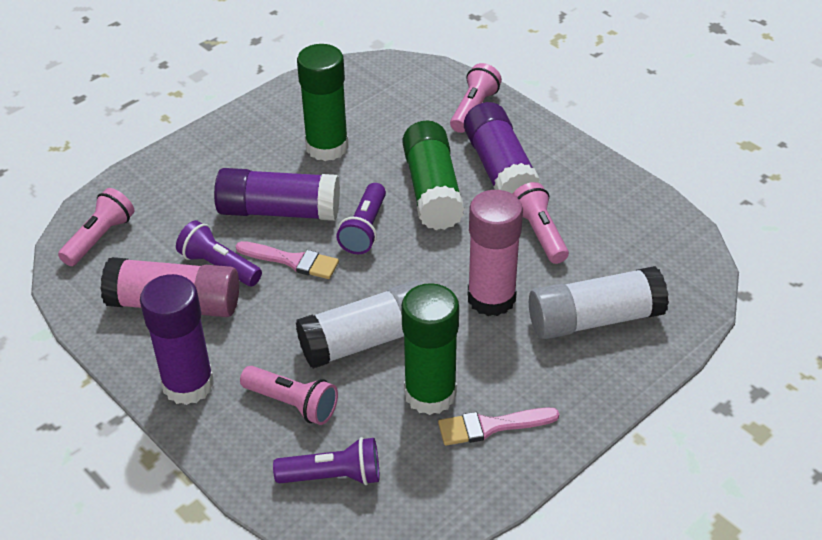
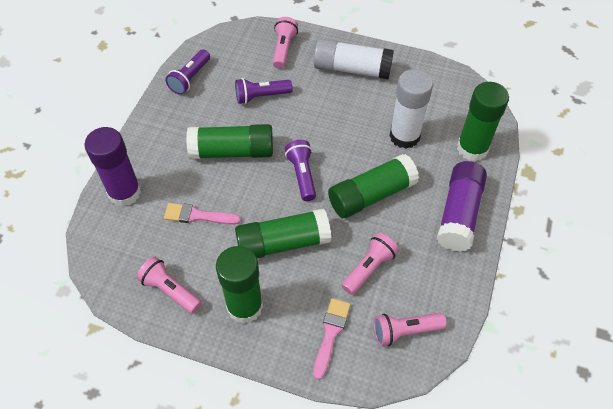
green glue stick: [297,44,349,161] [401,283,459,415] [402,120,465,230] = 3 -> [186,124,273,159] [216,246,263,324] [235,208,332,258] [328,154,419,218] [457,82,509,161] = 5
pink glue stick: [100,257,239,317] [468,190,523,316] = 2 -> none = 0
purple glue stick: [140,274,214,405] [214,168,340,221] [464,102,541,194] = 3 -> [85,127,141,207] [437,161,487,252] = 2

